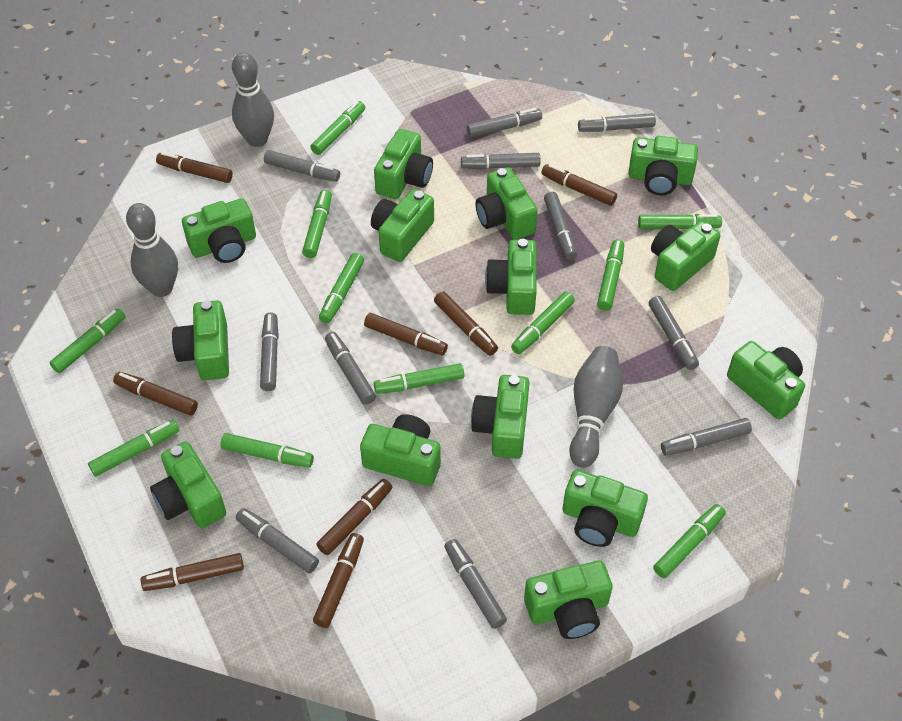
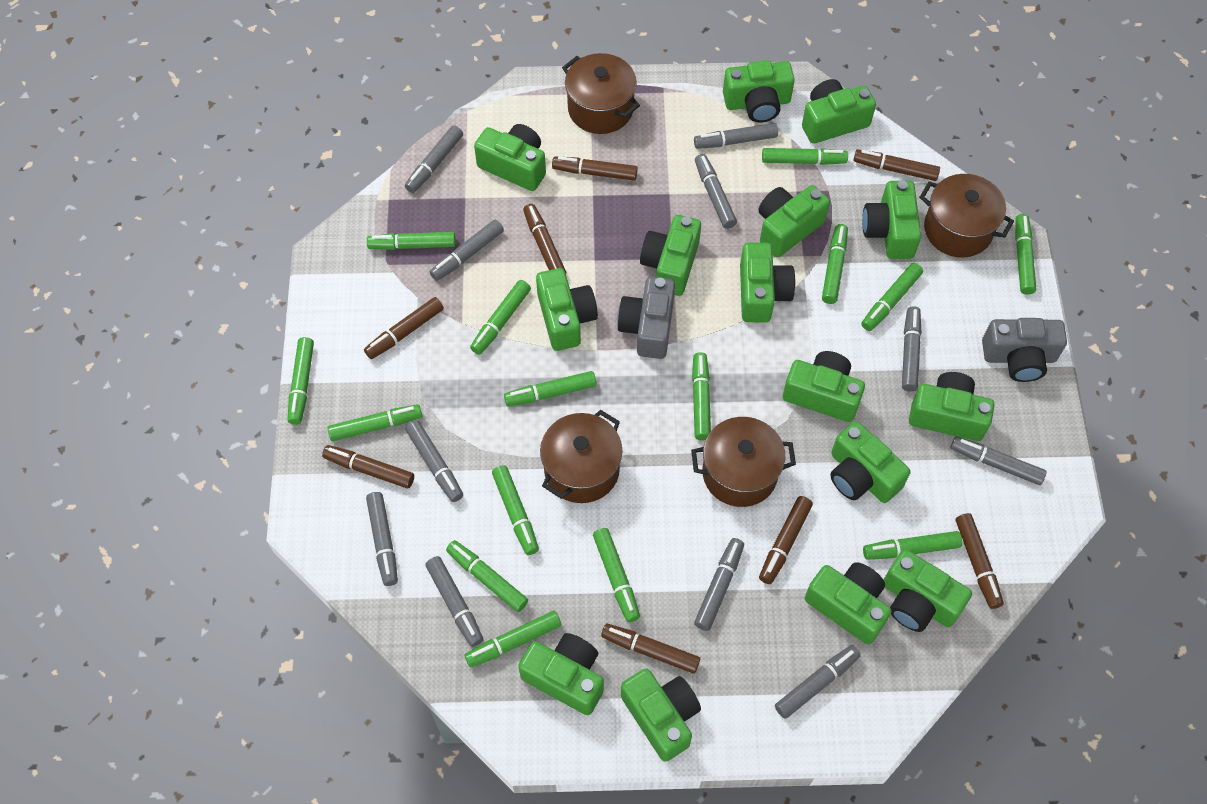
brown pot: none = 0 -> [540,410,623,503] [562,53,640,134] [691,417,796,507] [919,174,1014,258] = 4
green camera: [150,441,226,528] [172,300,229,380] [182,198,256,263] [360,414,441,486] [371,189,434,262] [374,129,433,199] [471,375,530,459] [475,167,538,239] [485,239,537,315] [524,560,613,639] [563,470,648,547] [629,136,698,195] [651,221,720,291] [727,341,805,420] = 14 -> [474,124,546,191] [518,633,604,715] [536,268,598,351] [621,669,701,762] [640,215,701,296] [723,60,795,123] [740,242,795,323] [758,185,830,258] [783,351,865,422] [802,79,876,144] [805,562,892,644] [830,421,911,503] [862,180,921,259] [884,549,972,632] [909,372,994,441] = 15
green marker: [50,308,125,373] [88,420,180,477] [220,433,314,468] [302,190,332,258] [310,101,365,155] [319,253,364,323] [374,363,464,394] [511,292,575,354] [597,239,624,311] [638,214,722,229] [653,504,726,578] = 11 -> [288,337,314,425] [327,404,422,441] [367,232,456,250] [446,540,528,612] [464,611,561,668] [470,280,531,355] [492,465,539,555] [504,371,596,406] [593,528,640,622] [692,352,711,441] [762,148,848,165] [822,224,848,304] [861,263,923,331] [863,531,962,560] [1015,214,1036,295] = 15
grey bowling pin: [126,203,178,297] [232,52,274,147] [569,346,623,468] = 3 -> none = 0
grey camera: none = 0 -> [617,276,675,359] [982,318,1067,382] = 2

